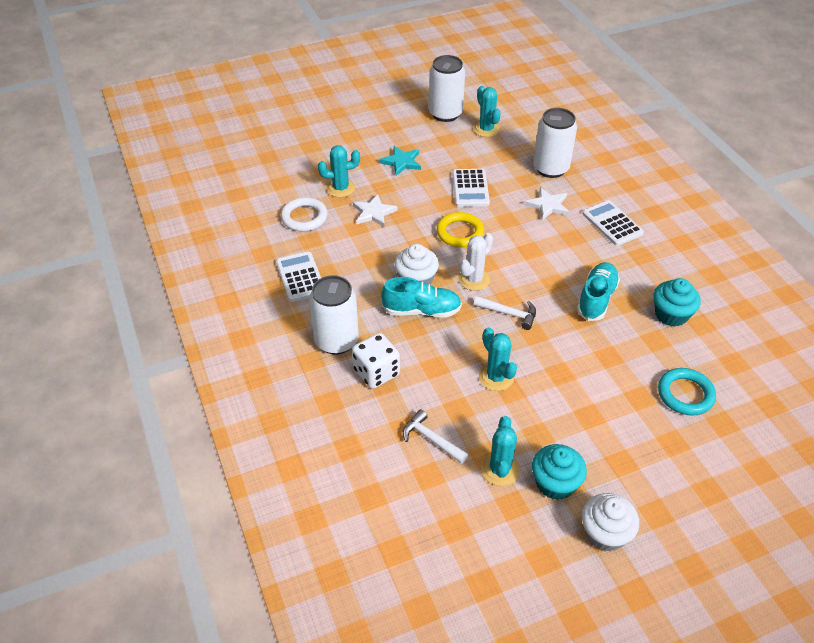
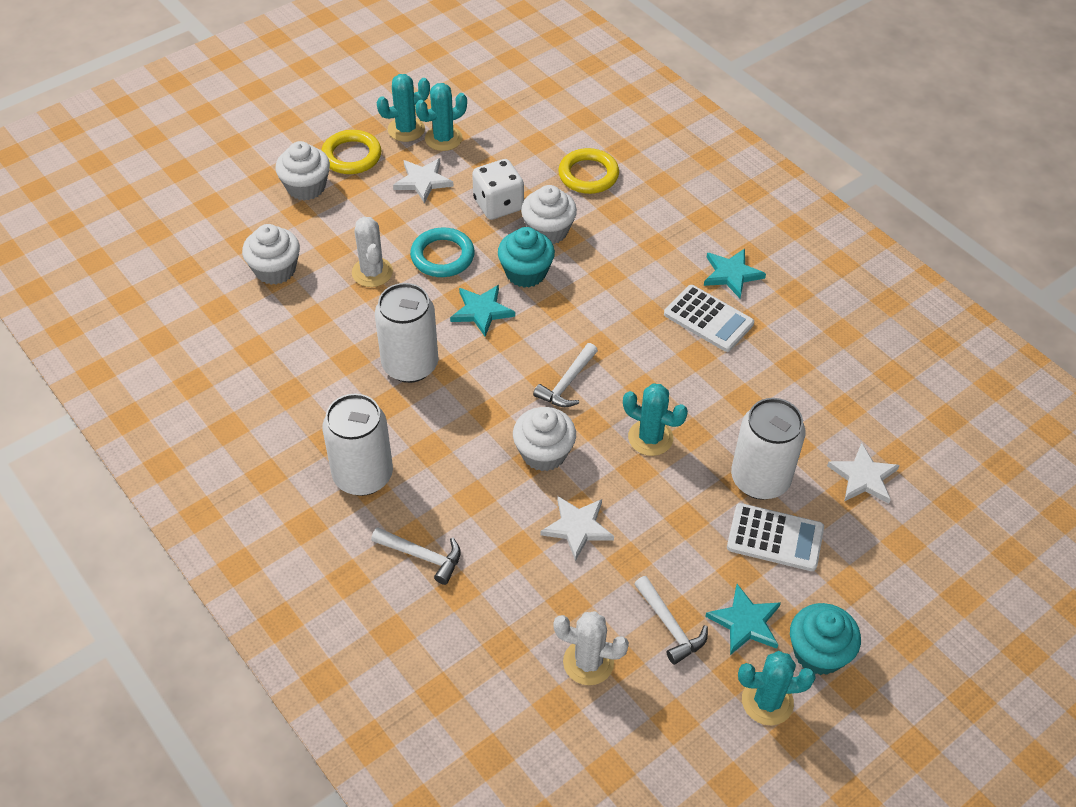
turquoise shoe: [381,277,462,318] [577,262,620,321] = 2 -> none = 0
turquoise star: [379,146,421,176] = 1 -> [450,285,515,337] [704,249,766,298] [705,584,781,655] = 3
white cactus: [458,233,493,291] = 1 -> [352,217,393,287] [553,611,629,685] = 2
white calculator: [276,252,321,302] [452,169,490,207] [583,200,644,246] = 3 -> [664,285,754,352] [727,503,824,571] = 2
white cupcake: [395,244,439,285] [582,493,639,552] = 2 -> [242,224,300,285] [275,141,330,200] [513,407,576,471] [521,185,577,244] = 4
white hammer: [403,409,468,464] [474,296,536,330] = 2 -> [371,527,461,585] [533,343,598,407] [635,576,708,665] = 3
white ring: [281,197,328,231] = 1 -> none = 0
white star: [353,194,398,227] [524,187,569,220] = 2 -> [393,158,454,203] [540,496,614,561] [827,443,900,504] = 3
yellow ring: [437,212,484,247] = 1 -> [322,130,381,174] [558,148,619,194] = 2

